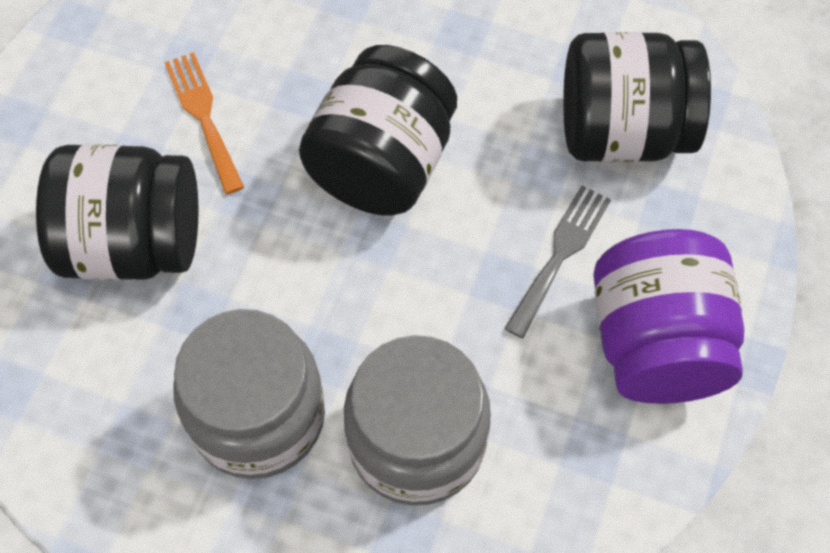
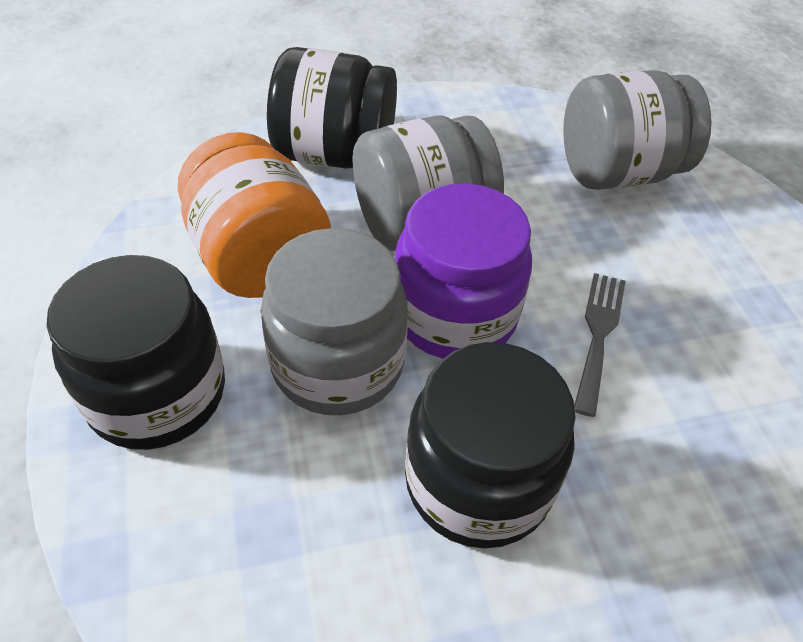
grey jar: [173,309,325,479] [344,335,491,506] = 2 -> [261,228,408,415] [352,115,504,251] [563,70,711,190] = 3
orange fork: [164,52,244,194] = 1 -> none = 0
orange jar: none = 0 -> [178,132,331,298] = 1

